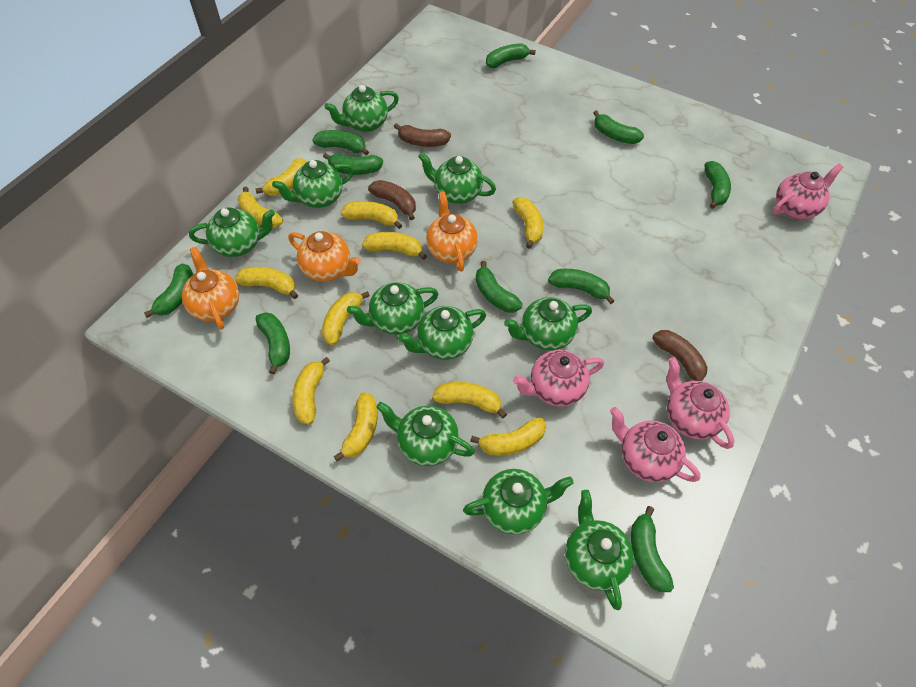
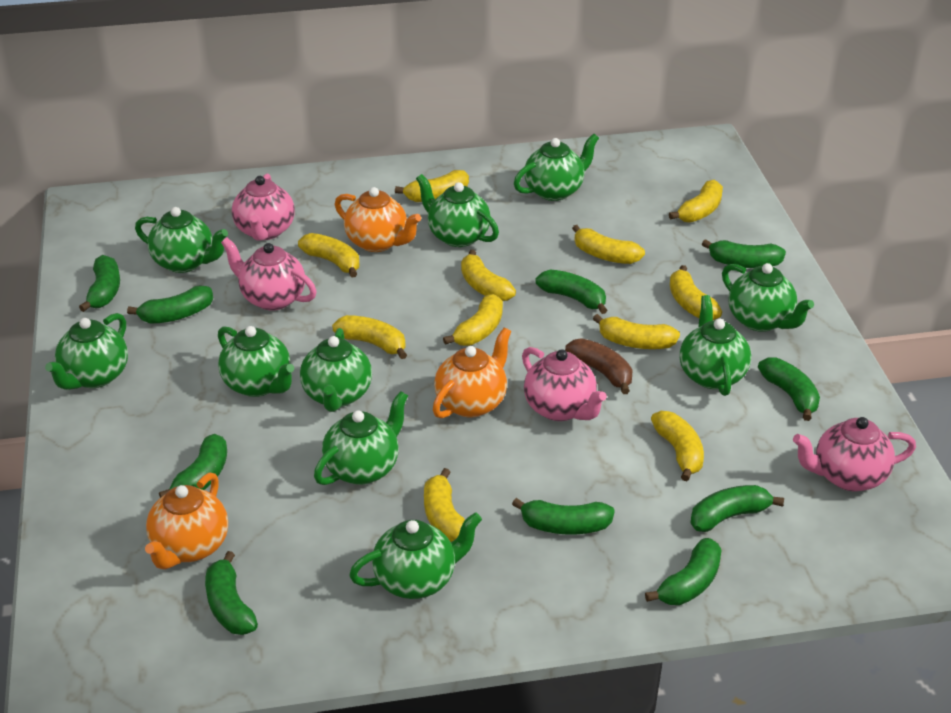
brown banana: [368,180,416,220] [394,123,451,147] [653,330,708,381] = 3 -> [565,338,633,394] = 1

